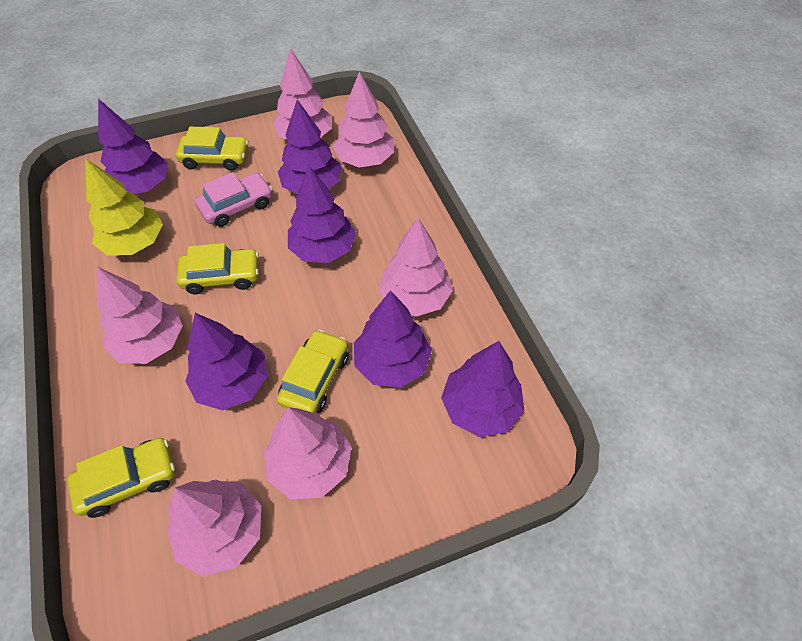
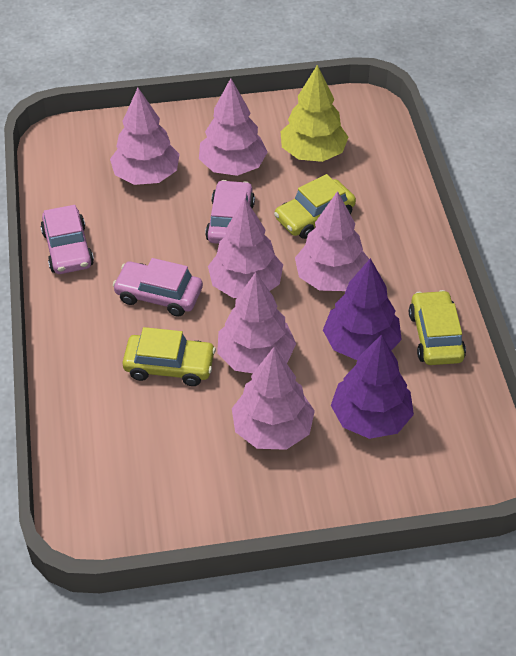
pink car: [195,172,273,227] = 1 -> [41,205,94,274] [113,258,203,317] [205,180,255,244] = 3
purple tree: [98,99,168,194] [185,313,267,410] [278,99,341,194] [288,166,356,263] [354,290,432,388] [441,341,525,437] = 6 -> [323,258,402,360] [331,334,414,439] = 2
yellow car: [68,438,175,518] [176,127,249,171] [177,243,259,294] [277,330,349,413] = 4 -> [122,327,216,386] [274,174,356,239] [409,290,466,365] = 3

